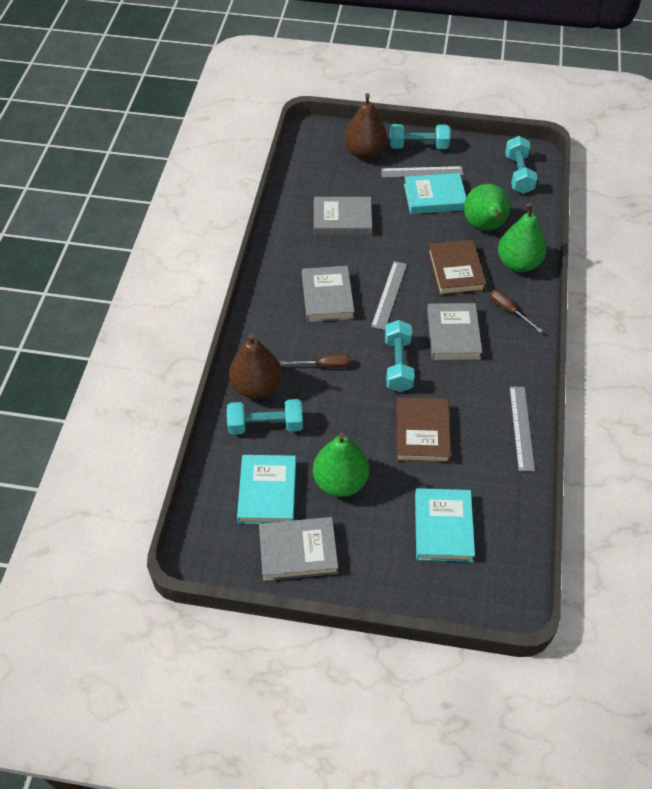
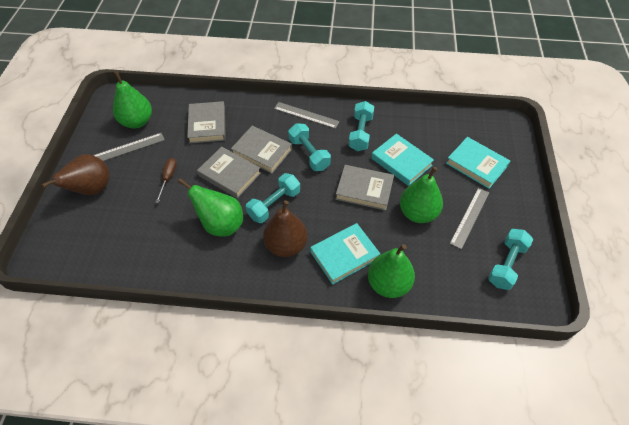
brown book: [396,397,451,463] [428,240,487,295] = 2 -> none = 0
brown screwdriver: [280,354,351,368] [489,289,543,333] = 2 -> [155,158,177,203] = 1
green pear: [313,433,369,497] [464,184,510,231] [498,203,546,272] = 3 -> [113,71,152,129] [178,178,243,236] [368,244,415,298] [400,167,443,223] = 4

